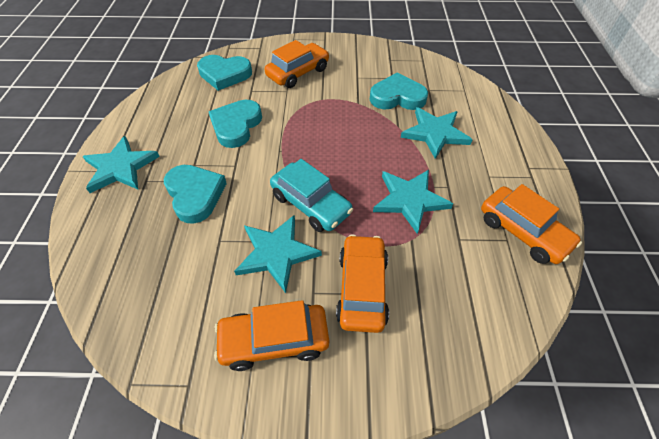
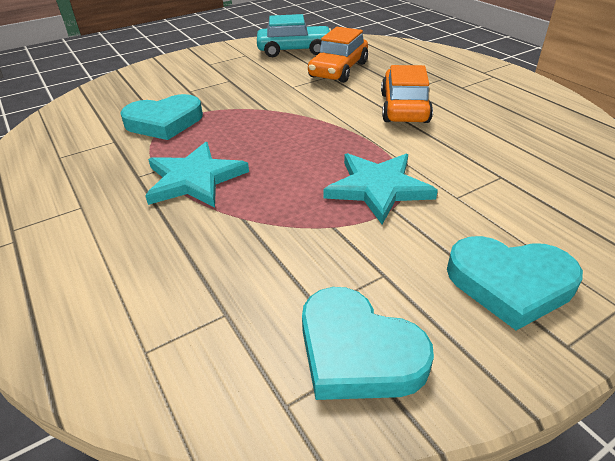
orange car: [214,300,329,371] [264,40,329,88] [336,234,389,333] [481,184,582,264] = 4 -> [308,27,368,83] [381,65,433,123] = 2
turquoise heart: [164,165,227,224] [197,55,252,91] [209,100,262,148] [370,72,428,110] = 4 -> [120,94,203,140] [302,287,434,400] [447,236,583,330] = 3
turquoise star: [82,136,160,193] [234,215,322,293] [373,170,453,234] [401,107,472,159] = 4 -> [145,142,249,208] [323,153,438,224] = 2

